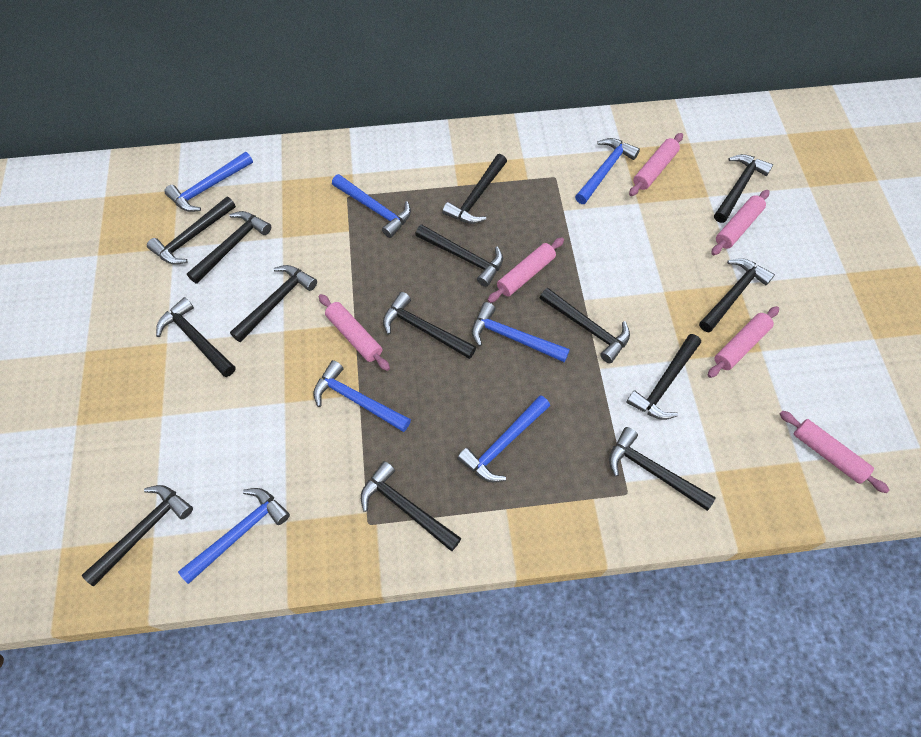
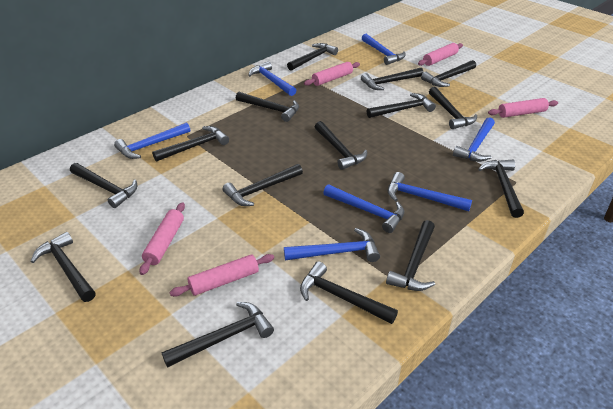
black hammer: [82,485,193,586] [147,197,236,265] [156,297,235,377] [187,211,271,284] [230,265,317,342] [361,461,461,551] [383,292,476,359] [415,224,503,287] [442,154,507,224] [540,288,630,363] [609,427,716,511] [626,334,701,420] [699,258,775,332] [714,154,773,223] = 14 -> [30,232,96,302] [70,163,137,208] [152,126,229,162] [161,302,274,368] [223,164,303,206] [236,92,299,122] [287,43,338,71] [300,261,398,324] [315,121,367,170] [361,68,424,90] [367,93,436,118] [386,220,435,291] [421,60,476,87] [429,87,477,129] [478,160,524,218] = 15
pink rolling pin: [319,294,390,371] [488,238,564,303] [629,133,683,196] [708,306,779,378] [711,190,769,255] [780,410,889,493] = 6 -> [140,202,185,275] [170,254,274,297] [304,62,360,86] [418,43,463,66] [488,98,558,118] = 5

